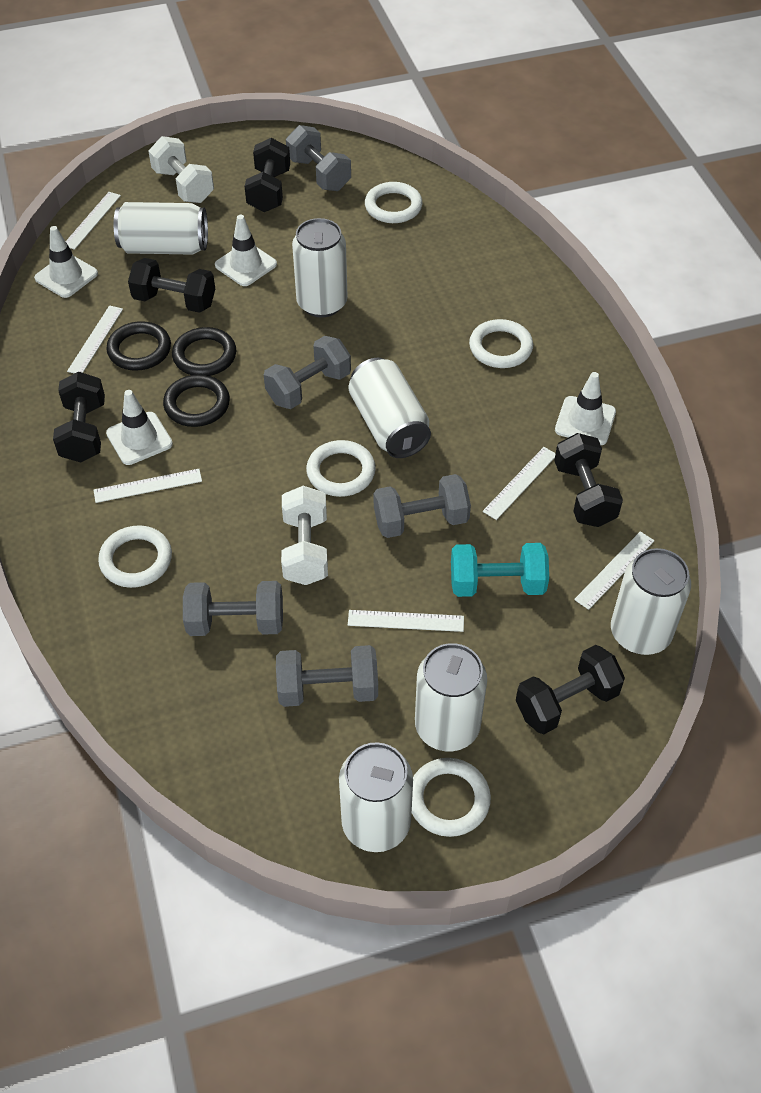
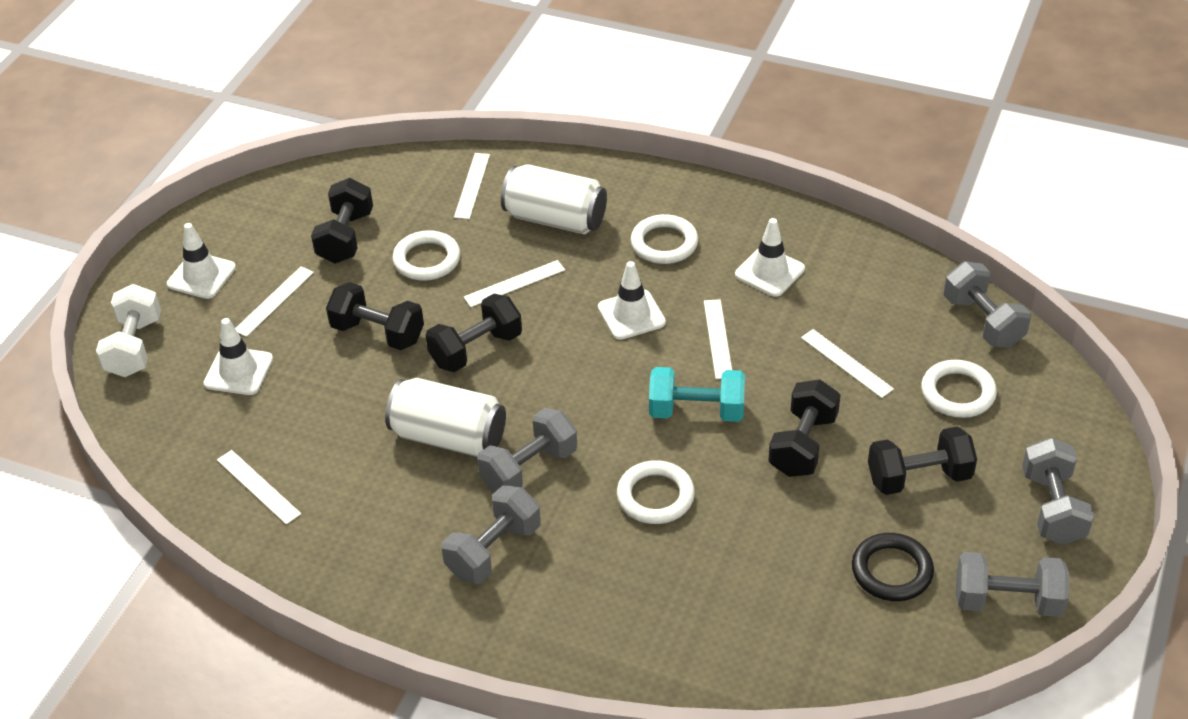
black ring: [106,321,171,371] [163,374,230,427] [172,327,236,376] = 3 -> [852,533,934,601] = 1
white can: [114,202,208,255] [292,218,348,318] [339,742,413,852] [349,358,431,458] [415,643,487,751] [611,548,691,655] = 6 -> [385,378,506,457] [501,164,607,234] = 2
white dumbbell: [148,136,214,203] [281,486,328,585] = 2 -> [96,284,161,377] = 1
white ring: [98,525,172,588] [306,440,376,497] [365,182,423,223] [412,758,491,837] [469,319,533,368] = 5 -> [393,230,460,281] [617,460,695,524] [631,214,698,264] [921,360,997,418] = 4

